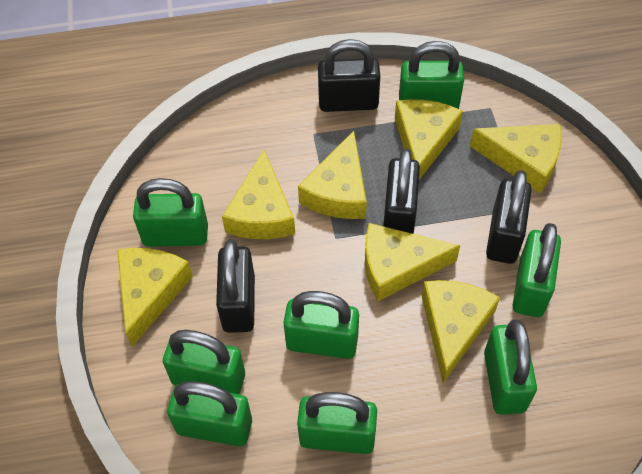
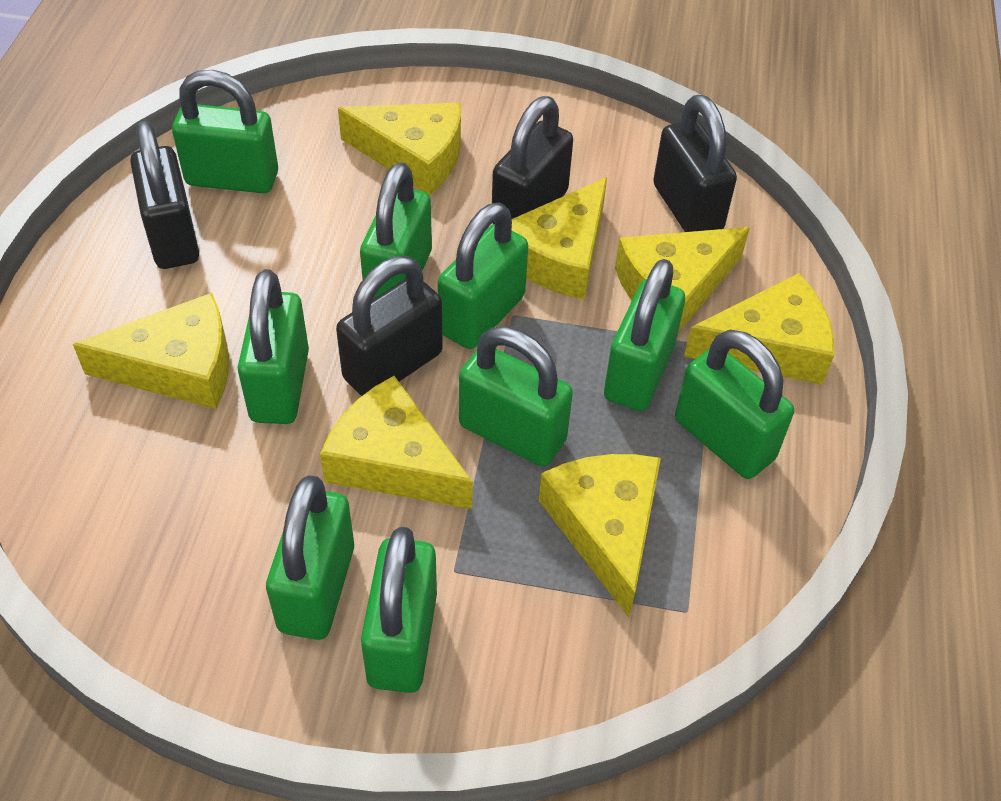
green padlock: [133,178,208,247] [163,330,245,394] [167,381,252,446] [283,291,359,359] [297,392,377,454] [399,41,464,109] [484,319,537,415] [513,223,561,317] = 8 -> [172,70,278,193] [238,269,309,424] [266,476,354,640] [360,162,432,299] [361,527,437,693] [438,202,528,349] [459,327,573,467] [604,259,685,411] [675,330,794,479] = 9

